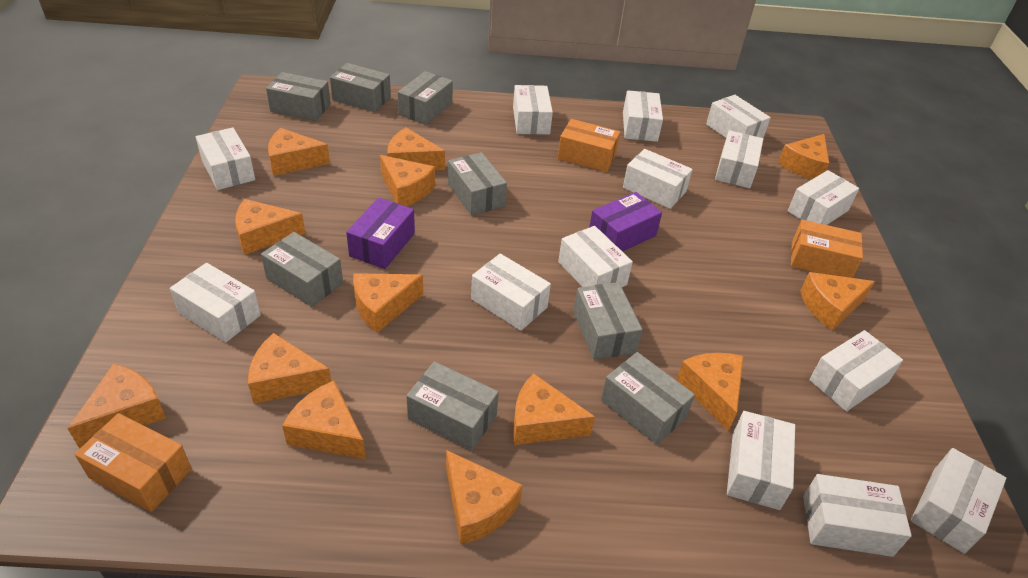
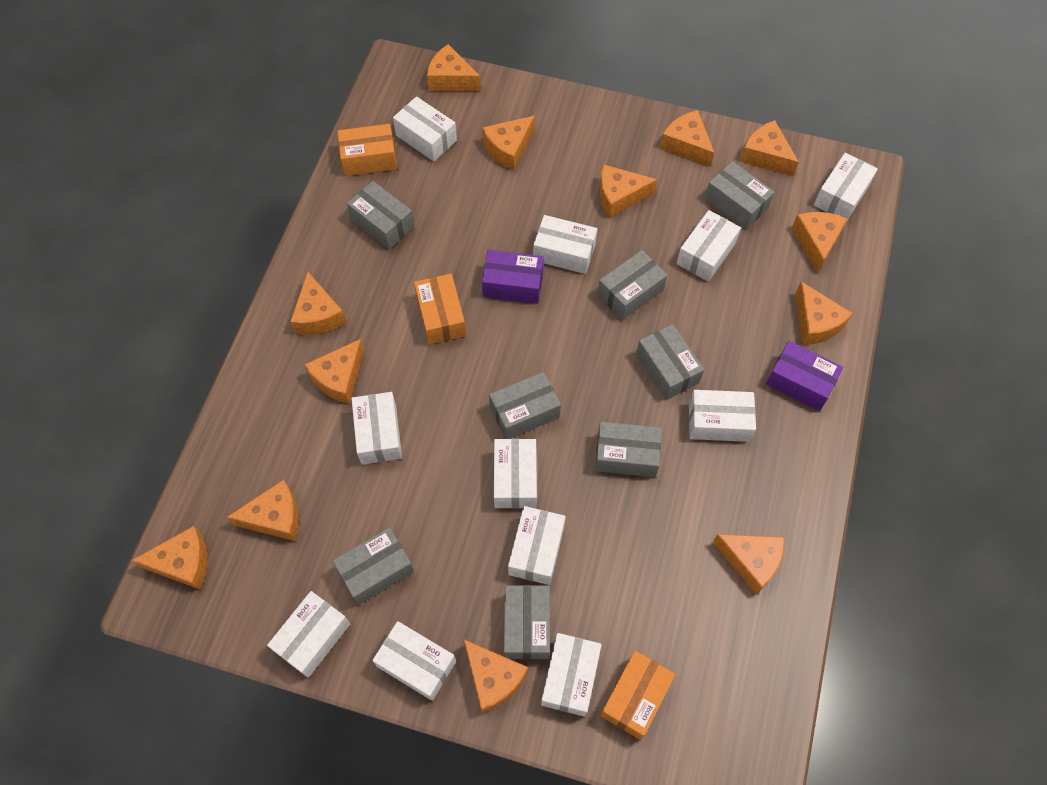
white box: [170,263,261,342] [196,127,255,190] [471,254,551,331] [513,85,553,135] [558,226,633,287] [623,90,663,142] [623,149,693,209] [706,95,771,138] [715,130,763,188] [727,411,795,510] [788,170,859,225] [803,474,912,557] [809,330,903,412] [911,448,1006,554] = 14 -> [267,591,350,678] [351,392,402,465] [372,621,456,701] [393,96,457,162] [494,439,537,508] [508,506,566,585] [533,215,597,274] [541,633,602,717] [677,210,741,282] [689,390,756,442] [814,152,878,220] = 11

